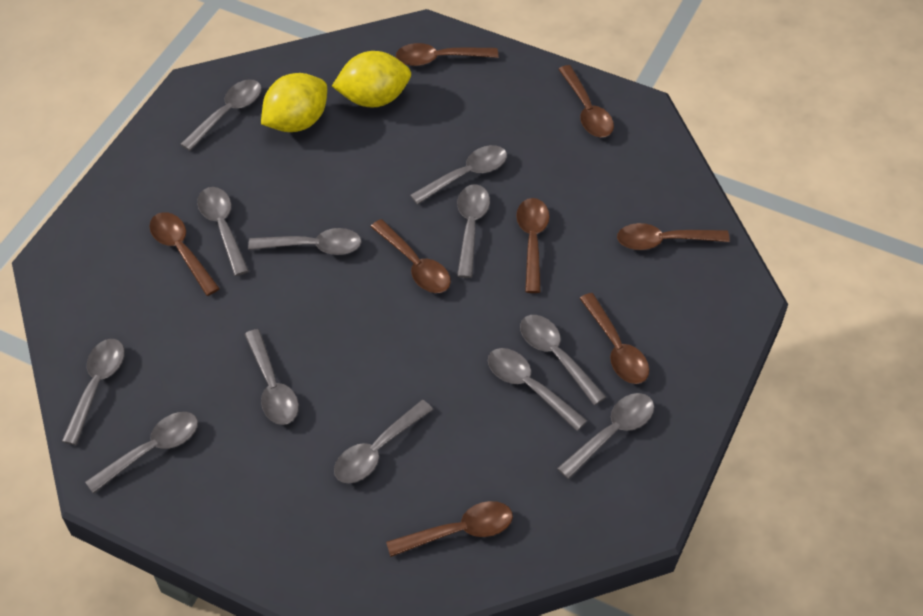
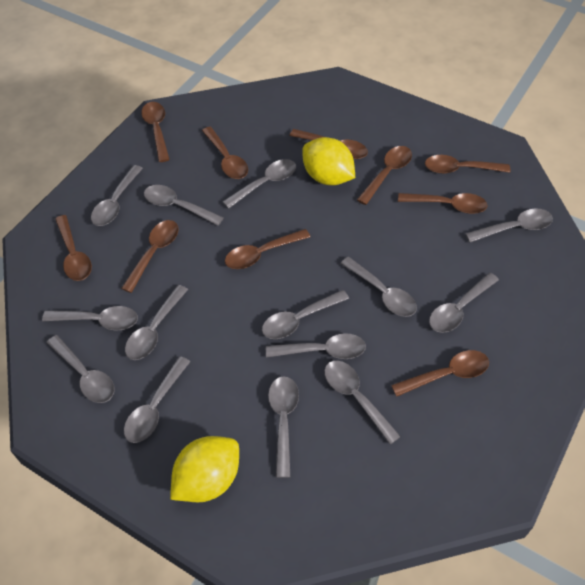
brown spoon: [149,212,220,296] [371,219,451,293] [386,501,513,557] [396,43,498,66] [516,198,549,293] [558,65,614,137] [580,293,649,384] [617,223,730,250] = 8 -> [55,215,92,281] [121,220,179,293] [141,102,170,162] [202,127,248,179] [225,229,310,269] [290,129,368,159] [357,146,412,205] [391,350,489,397] [398,193,487,214] [425,155,510,174] = 10
grey spoon: [62,339,125,445] [85,412,198,494] [181,80,262,151] [197,187,249,276] [244,329,299,425] [248,228,362,255] [334,400,433,483] [410,145,507,205] [457,184,490,278] [488,348,587,431] [520,315,606,405] [557,393,654,479] = 12 -> [42,306,138,330] [47,335,115,403] [91,165,143,226] [124,356,190,443] [125,285,188,360] [144,185,224,226] [223,159,296,209] [262,290,349,339] [266,333,366,359] [268,376,299,478] [324,361,401,444] [340,257,417,317] [429,273,499,333] [465,209,553,242] = 14

